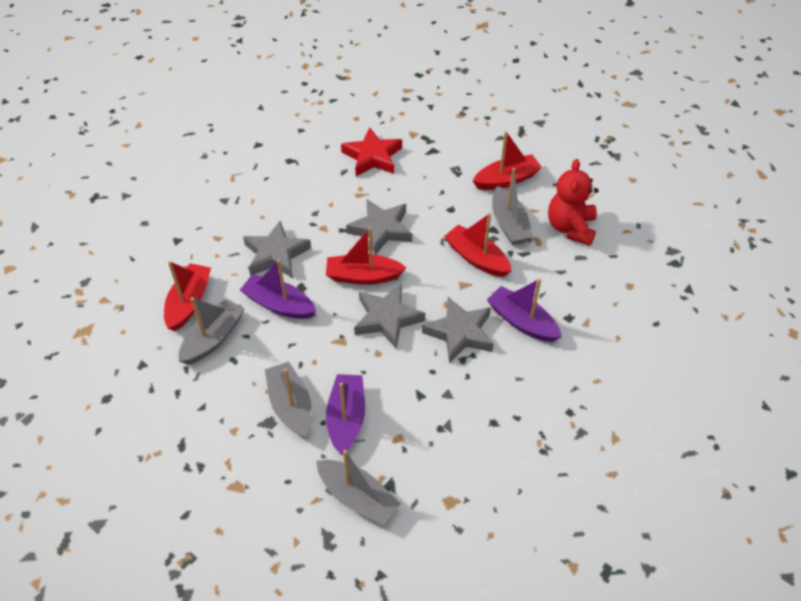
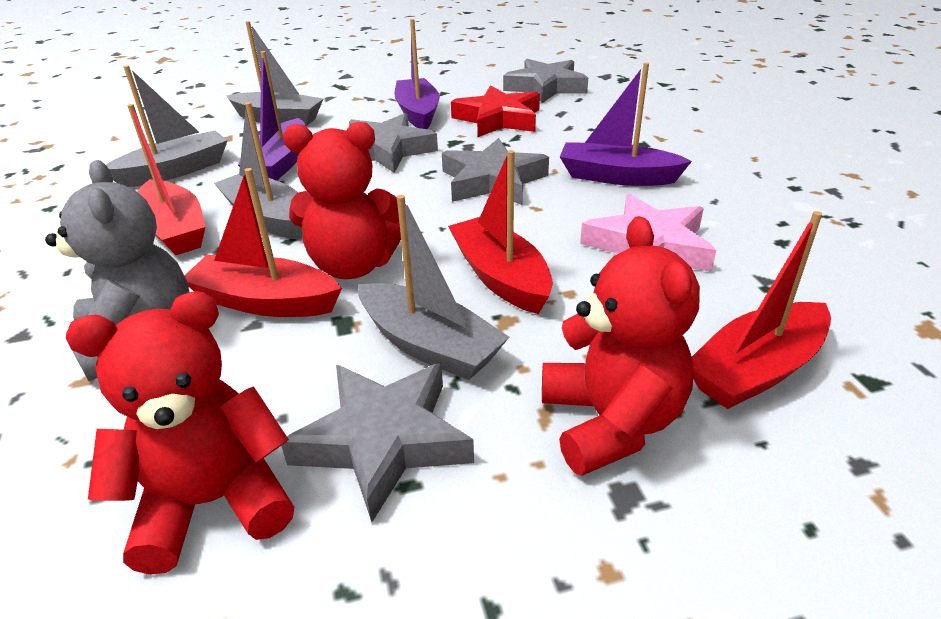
grey teddy bear: none = 0 -> [45,160,189,381] = 1
pink star: none = 0 -> [580,194,716,272] = 1
red teddy bear: [548,159,599,246] = 1 -> [66,291,294,575] [283,122,406,279] [542,216,700,476] = 3

